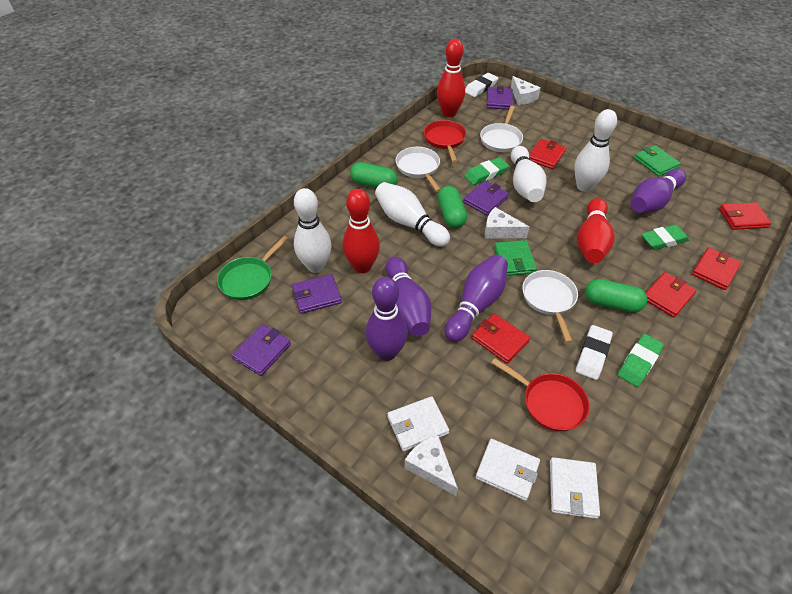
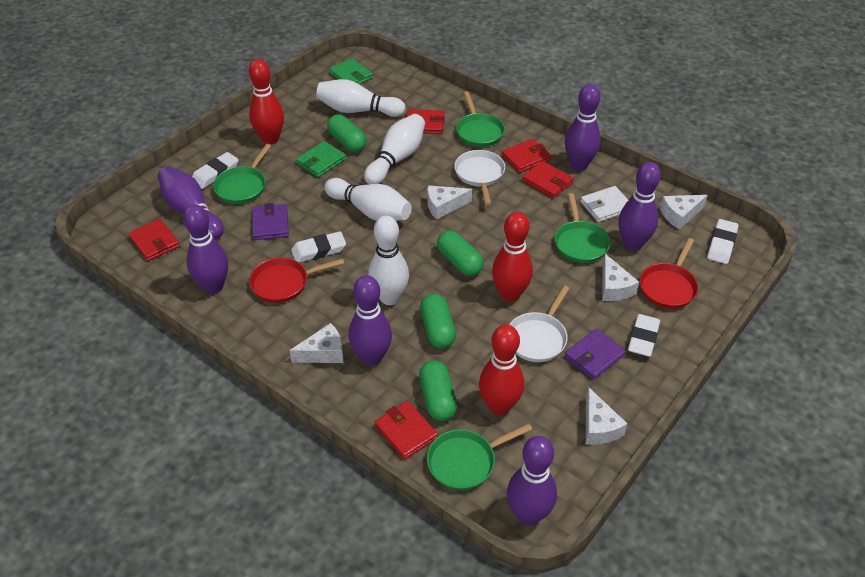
green capsule: [350,162,398,188] [438,186,467,228] [585,279,647,313] = 3 -> [327,114,367,152] [419,360,457,421] [420,294,456,349] [437,231,484,276] = 4
green eraser: [464,157,509,185] [618,334,664,387] [641,225,689,250] = 3 -> none = 0
green pan: [217,236,288,300] = 1 -> [213,144,271,204] [427,423,532,490] [456,91,505,147] [555,193,610,263] = 4
purple bowling pin: [365,277,408,361] [386,257,431,336] [445,255,508,342] [631,169,686,213] = 4 -> [158,166,224,239] [183,204,228,294] [349,275,392,366] [507,436,557,525] [565,84,601,170] [618,162,661,251] = 6
purple wallet: [232,324,291,376] [292,274,342,314] [463,181,509,216] [486,86,513,110] = 4 -> [252,203,289,240] [564,329,626,380] = 2
white cheese: [405,434,458,496] [485,207,529,238] [511,76,541,105] = 3 -> [289,323,344,363] [427,185,472,220] [586,387,628,445] [602,254,639,301] [660,195,708,229] = 5
white eraser: [465,73,498,97] [576,325,613,380] = 2 -> [192,152,238,189] [291,231,346,262] [628,314,660,357] [707,219,739,264] = 4
white pan: [395,147,440,192] [480,106,523,152] [522,270,578,343] = 3 -> [454,150,505,206] [509,286,570,362] = 2
white wallet: [387,396,449,451] [475,439,540,501] [550,457,600,519] = 3 -> [580,186,628,222] = 1

